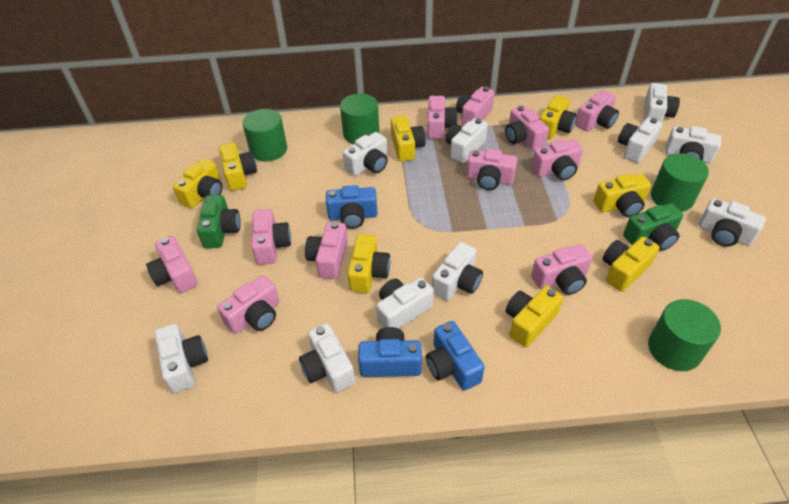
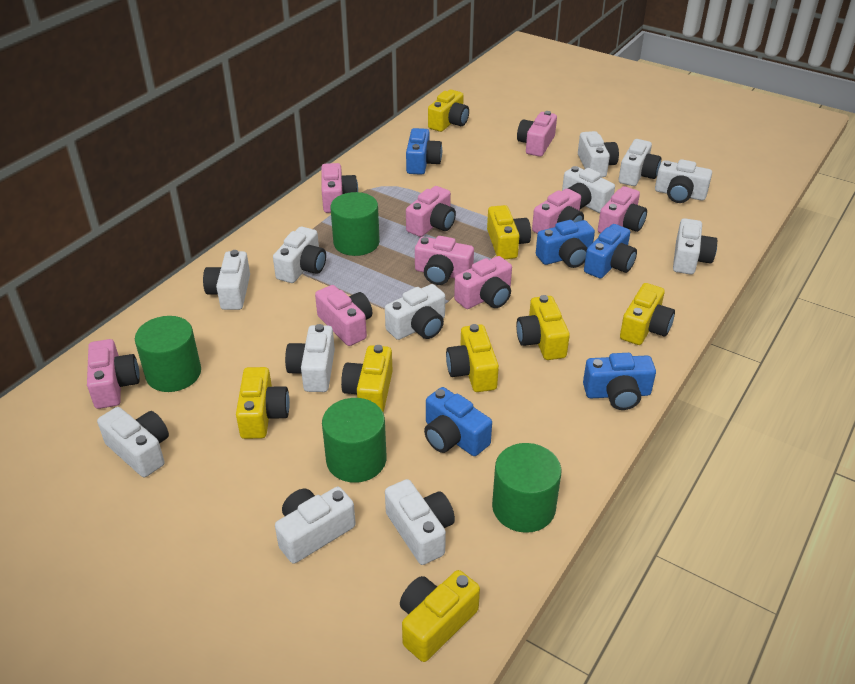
blue camera: [326,185,378,229] [358,327,422,377] [426,321,485,390] = 3 -> [406,128,442,175] [424,387,492,456] [536,220,595,268] [583,353,656,410] [584,224,637,279] = 5
green camera: [197,195,241,248] [623,203,683,251] = 2 -> none = 0
pink camera: [146,236,198,293] [217,275,280,334] [251,209,291,265] [305,222,348,279] [427,96,458,139] [456,87,495,126] [467,149,517,190] [505,106,549,150] [531,139,583,181] [531,244,592,295] [575,90,619,131] = 11 -> [87,339,140,409] [315,285,372,346] [321,163,358,213] [406,186,456,237] [415,236,474,285] [454,256,512,309] [517,111,557,157] [532,189,584,234] [598,186,647,233] = 9
white camera: [154,324,208,393] [299,323,355,393] [343,132,388,176] [376,277,434,329] [432,242,483,301] [446,118,488,163] [618,118,662,163] [644,83,680,122] [665,126,722,163] [699,198,766,247] = 10 -> [97,407,169,477] [203,250,250,310] [273,227,326,283] [275,487,356,564] [285,324,335,392] [385,284,445,340] [385,479,455,565] [562,166,615,213] [578,131,619,177] [619,139,661,186] [655,159,712,203] [673,218,717,275] = 12

